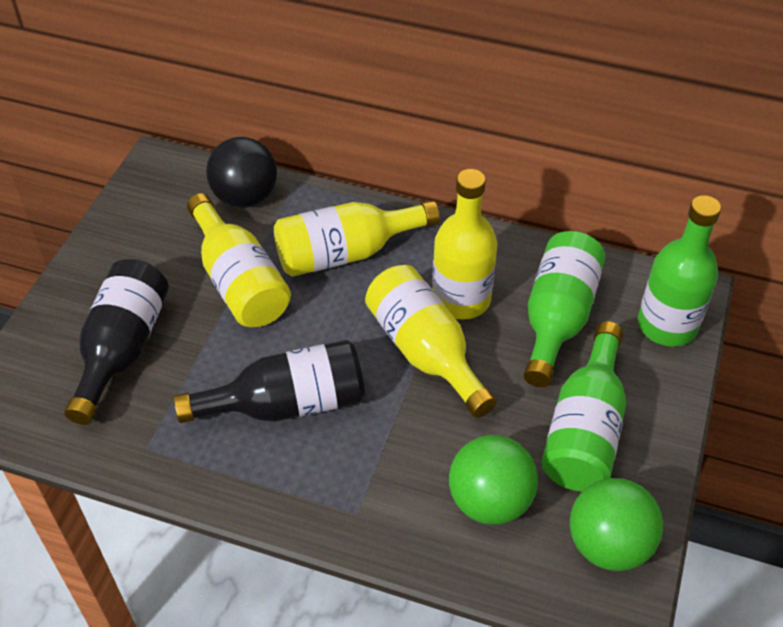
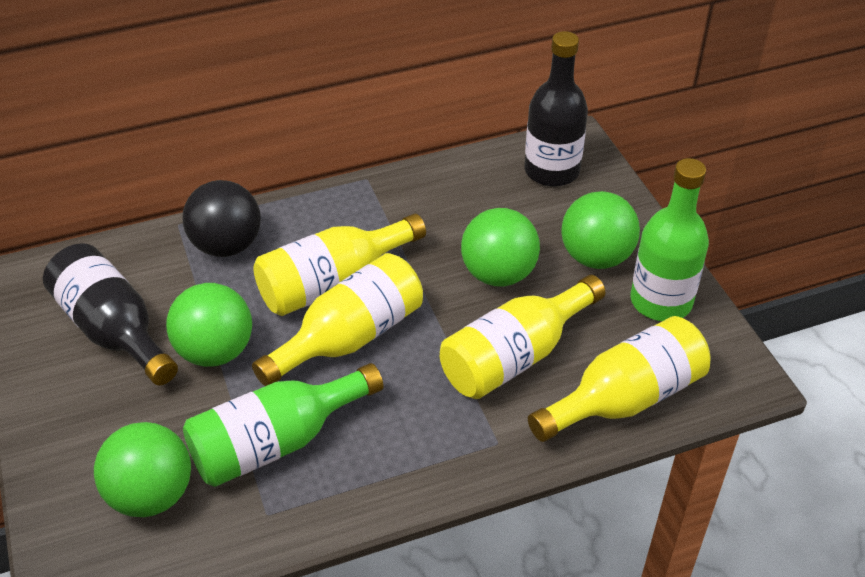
green ball: [449,435,538,525] [570,478,663,571] = 2 -> [94,422,191,517] [166,283,252,367] [461,208,540,286] [561,191,640,269] = 4
green bottle: [524,231,606,387] [541,321,626,491] [638,195,721,347] = 3 -> [183,363,384,487] [630,158,709,321] = 2

